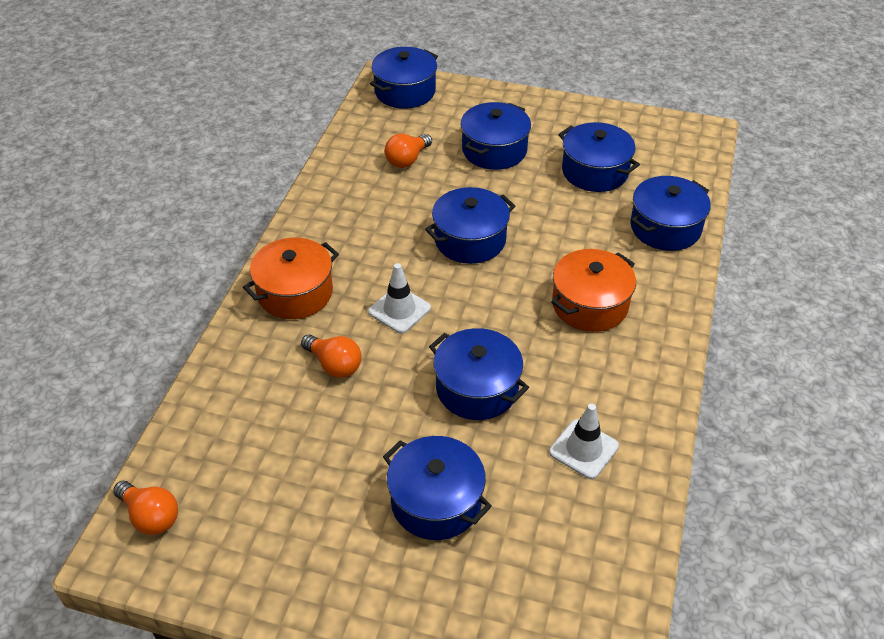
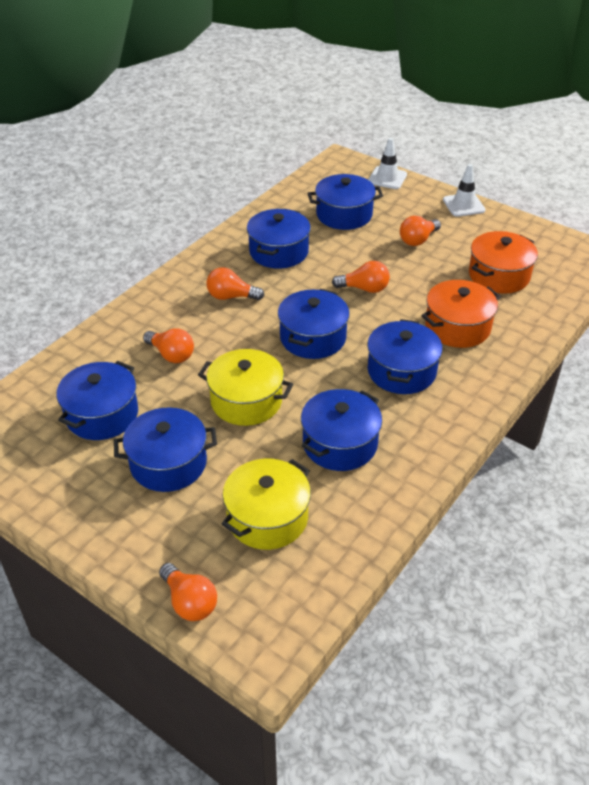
orange light bulb: [113,481,178,535] [301,334,361,378] [385,134,432,168] = 3 -> [143,328,194,363] [159,563,217,621] [206,267,264,300] [332,261,390,293] [400,216,441,246] = 5
yellow pot: none = 0 -> [198,349,293,426] [222,459,311,550] = 2

